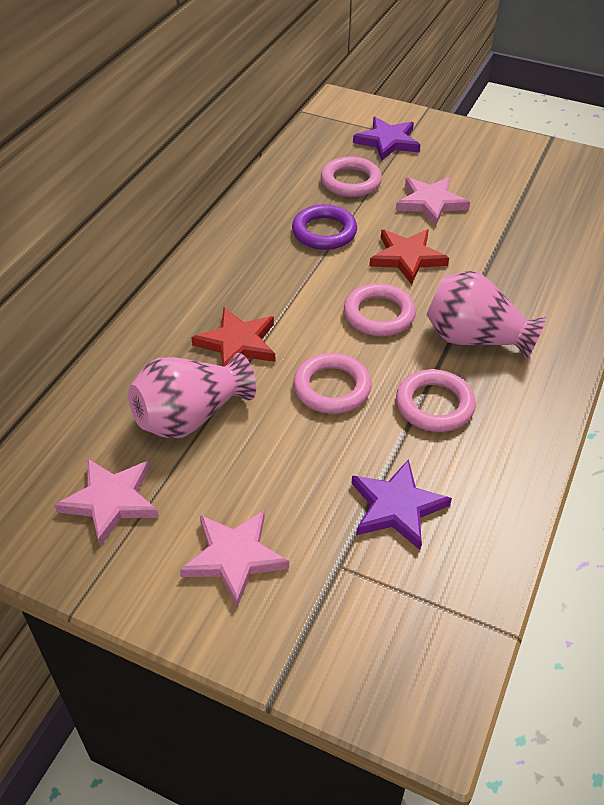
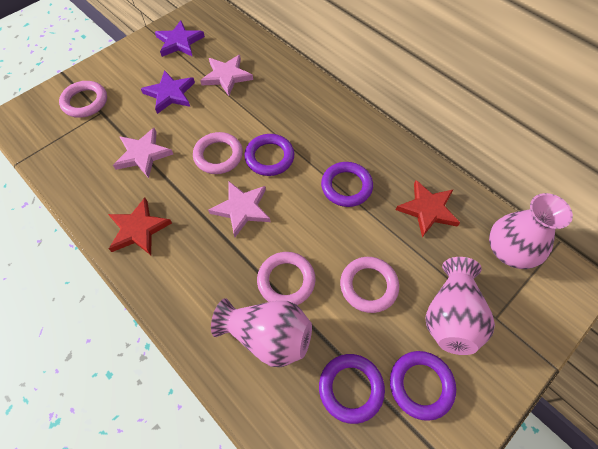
pink vase: [128,353,256,439] [426,271,546,360] = 2 -> [211,298,312,367] [425,257,495,355] [489,193,573,269] = 3
purple ring: [292,204,357,250] = 1 -> [244,134,294,176] [319,354,385,424] [321,162,373,207] [390,351,456,421] = 4

